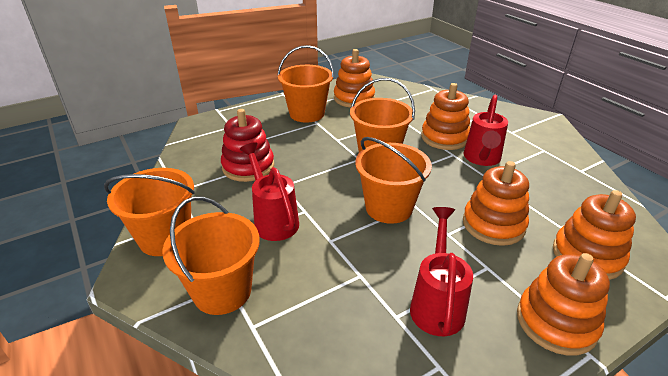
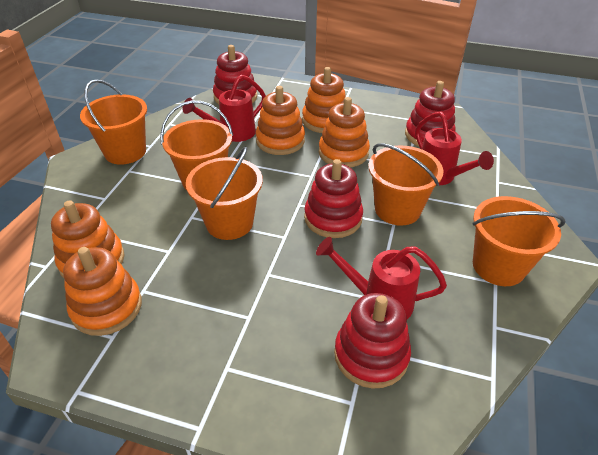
red stacking toy: [221,109,274,182] = 1 -> [213,45,257,104] [304,159,363,238] [334,293,411,389] [405,81,456,146] = 4

